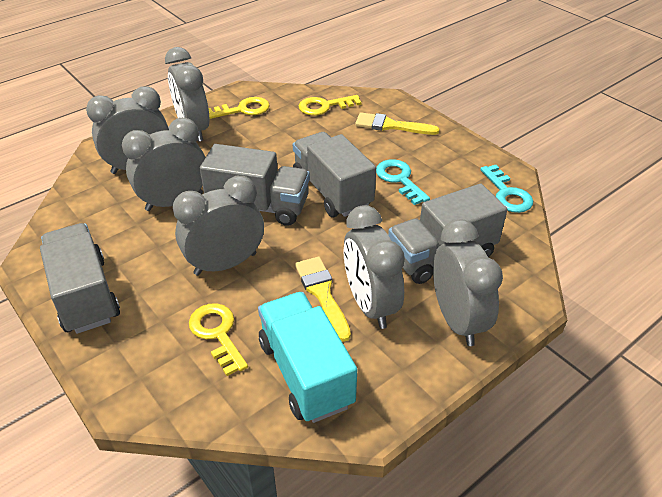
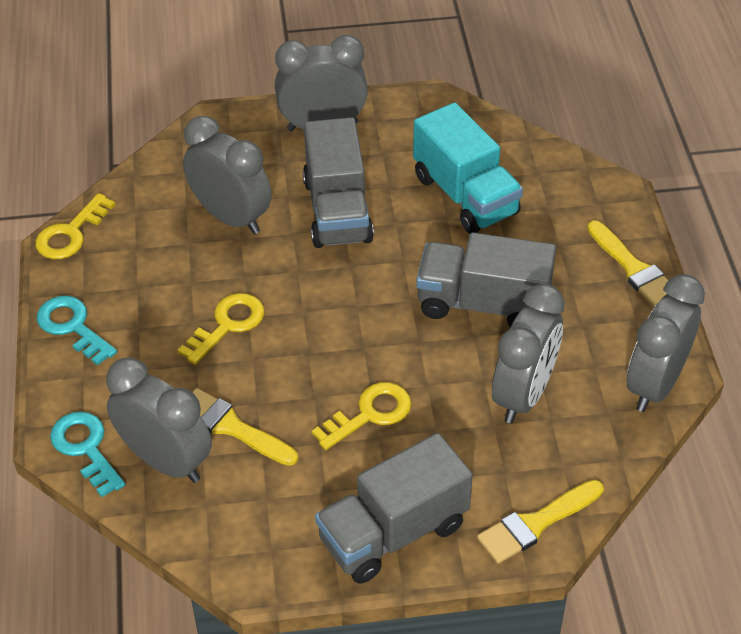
grey clock: [86,86,169,174] [122,118,206,211] [165,47,210,142] [173,176,264,276] [343,205,405,329] [433,219,503,346] = 6 -> [106,357,212,483] [183,116,272,234] [275,35,368,131] [492,284,565,424] [627,274,705,412] = 5
grey truck: [40,223,120,334] [200,144,310,226] [293,132,376,217] [388,184,507,284] = 4 -> [303,117,374,248] [315,433,473,584] [416,232,556,327] = 3
yellow brush: [295,257,351,342] [355,112,439,135] = 2 -> [192,388,298,466] [477,480,604,563] [587,221,668,307] = 3

